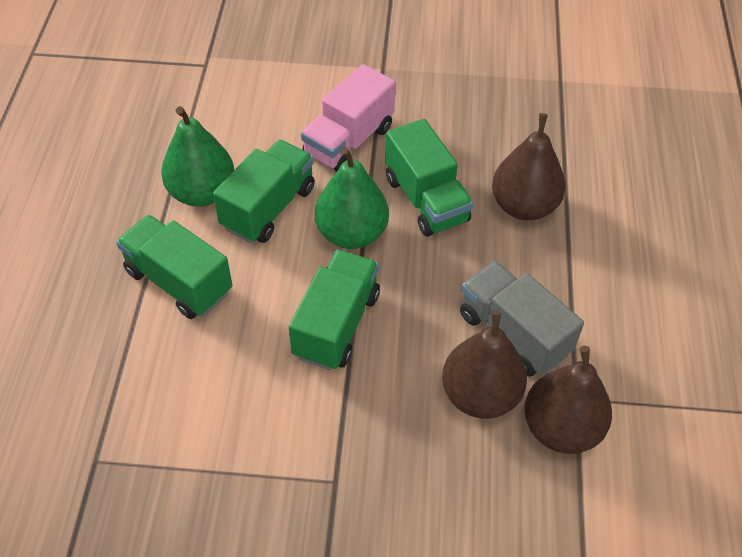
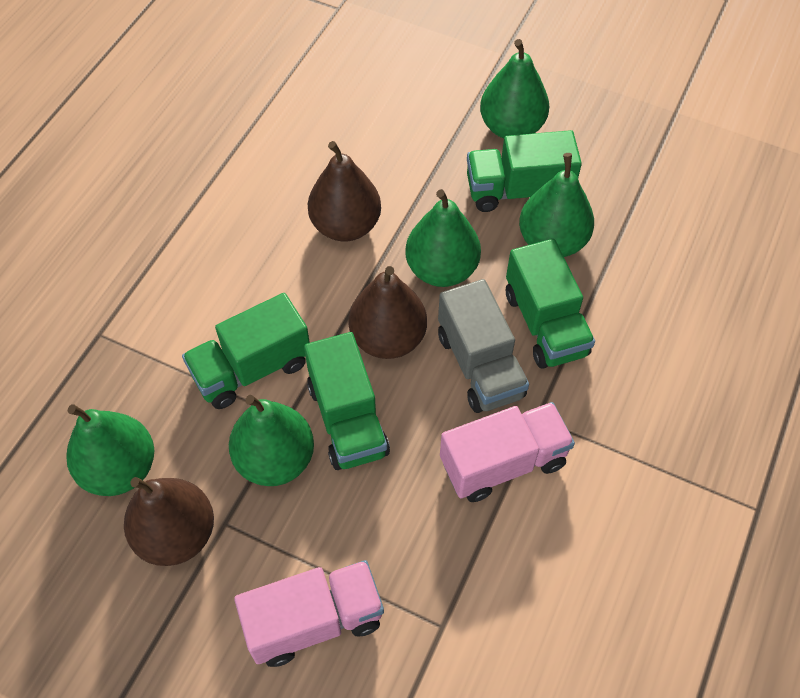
green pear: [161,106,234,207] [315,147,389,249] = 2 -> [66,404,154,496] [229,395,314,486] [405,189,481,287] [480,39,549,139] [519,153,594,257] = 5
pink truck: [301,64,396,172] = 1 -> [234,560,384,667] [440,402,575,502] = 2

